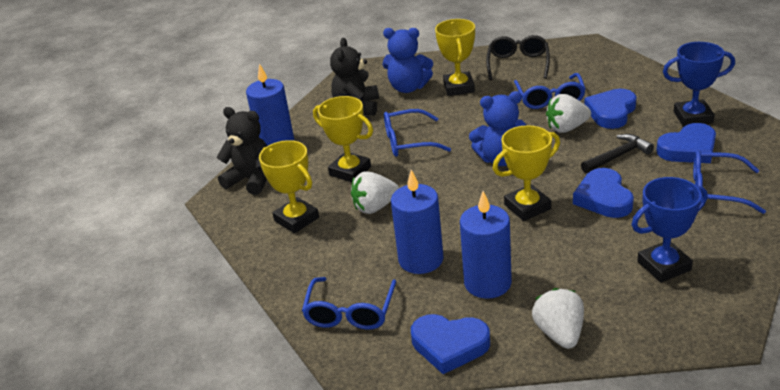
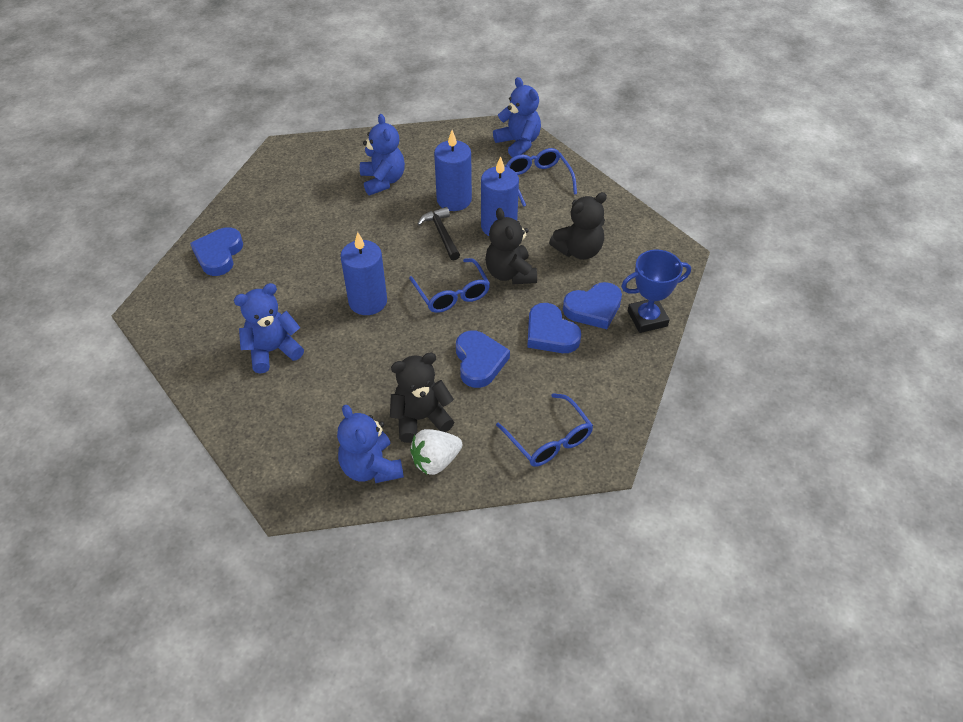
black glasses: [486,35,550,80] = 1 -> none = 0
black teddy bear: [216,107,267,195] [330,38,379,116] = 2 -> [390,352,454,443] [485,208,537,284] [549,192,607,260] = 3
blue glasses: [302,277,397,330] [384,109,451,157] [514,73,586,109] [693,150,766,214] = 4 -> [409,258,490,313] [496,393,593,466] [505,148,577,207] = 3
blue teddy bear: [383,28,433,93] [469,91,527,166] = 2 -> [234,283,304,374] [337,405,404,483] [360,114,405,195] [493,77,541,157] = 4
blue trophy: [632,177,708,283] [663,42,735,127] = 2 -> [621,250,691,333] = 1
white strawberry: [351,171,399,214] [532,288,584,349] [546,94,591,133] = 3 -> [410,429,462,475] = 1
yellow trophy: [259,140,319,233] [313,96,373,182] [435,19,475,96] [493,125,560,221] = 4 -> none = 0

